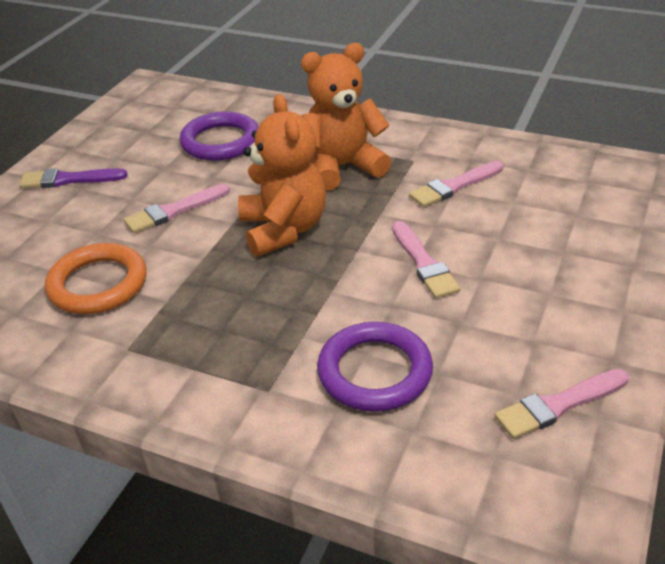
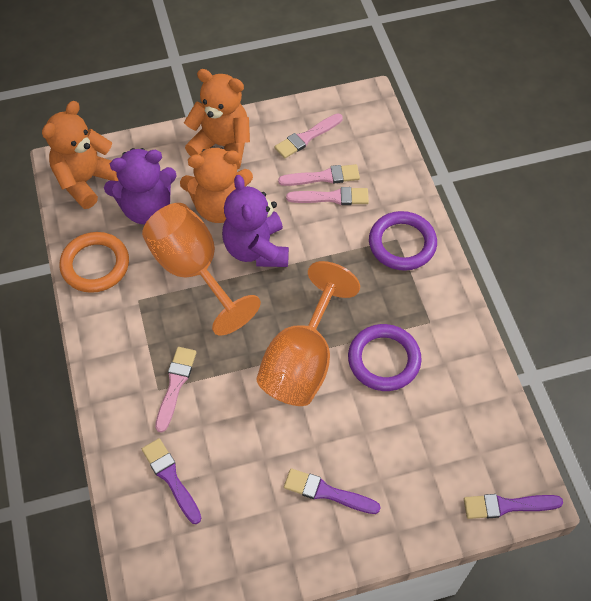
orange goblet: none = 0 -> [142,203,261,336] [257,261,360,406] = 2
orange teddy bear: [238,94,326,257] [301,43,391,191] = 2 -> [42,101,119,209] [180,146,253,223] [184,69,250,169] = 3
purple brush: [19,168,128,188] = 1 -> [142,438,202,524] [284,469,381,514] [464,494,563,519] = 3
purple teddy bear: none = 0 -> [104,148,177,225] [222,175,289,267] = 2

